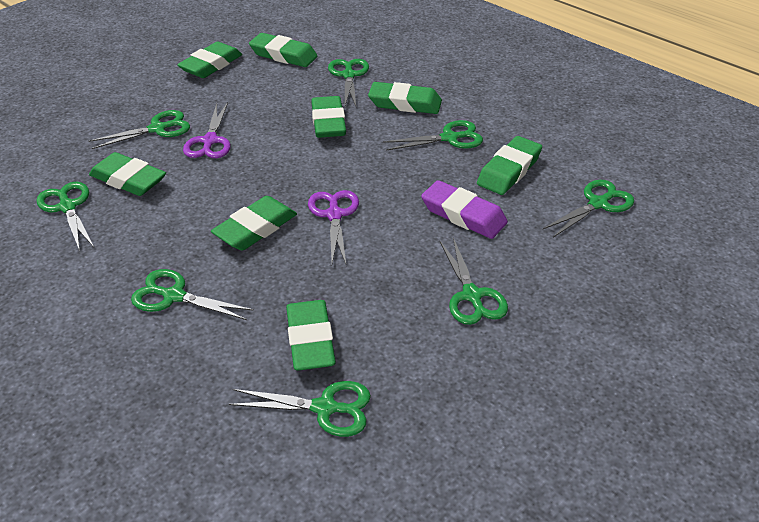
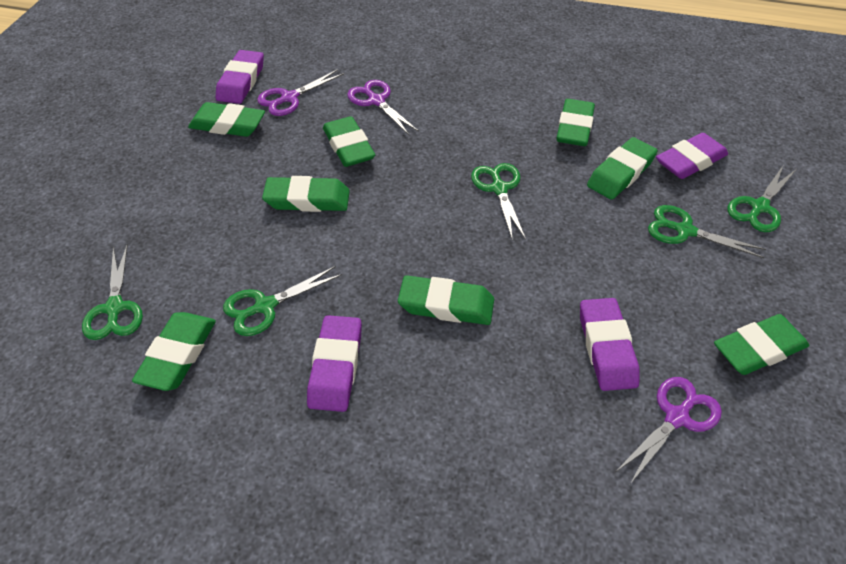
green scissors: [36,182,94,251] [89,110,190,149] [131,269,254,320] [229,381,371,437] [328,59,369,106] [383,120,483,151] [440,238,508,325] [543,180,634,238] = 8 -> [82,244,143,340] [223,266,342,336] [471,163,526,240] [648,205,766,258] [728,166,796,232] = 5
purple eraser: [421,180,508,239] = 1 -> [216,50,264,104] [307,315,362,412] [580,298,639,391] [656,133,728,179] = 4
purple scissors: [183,102,231,158] [308,190,359,264] = 2 -> [257,69,344,116] [347,80,419,135] [616,377,722,484] = 3

